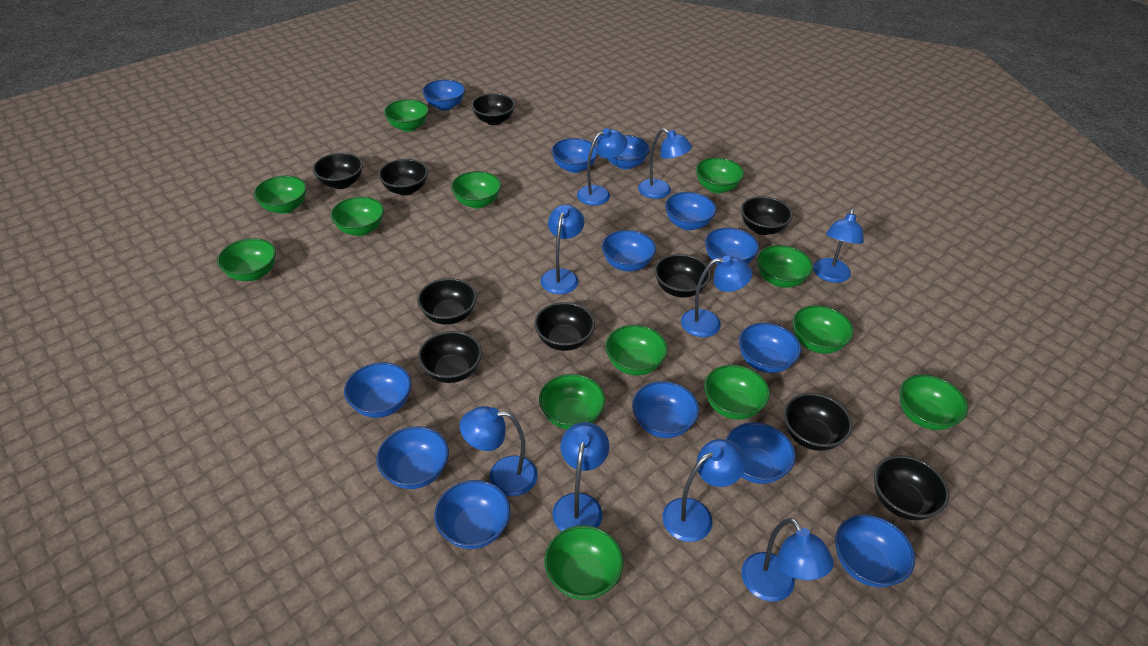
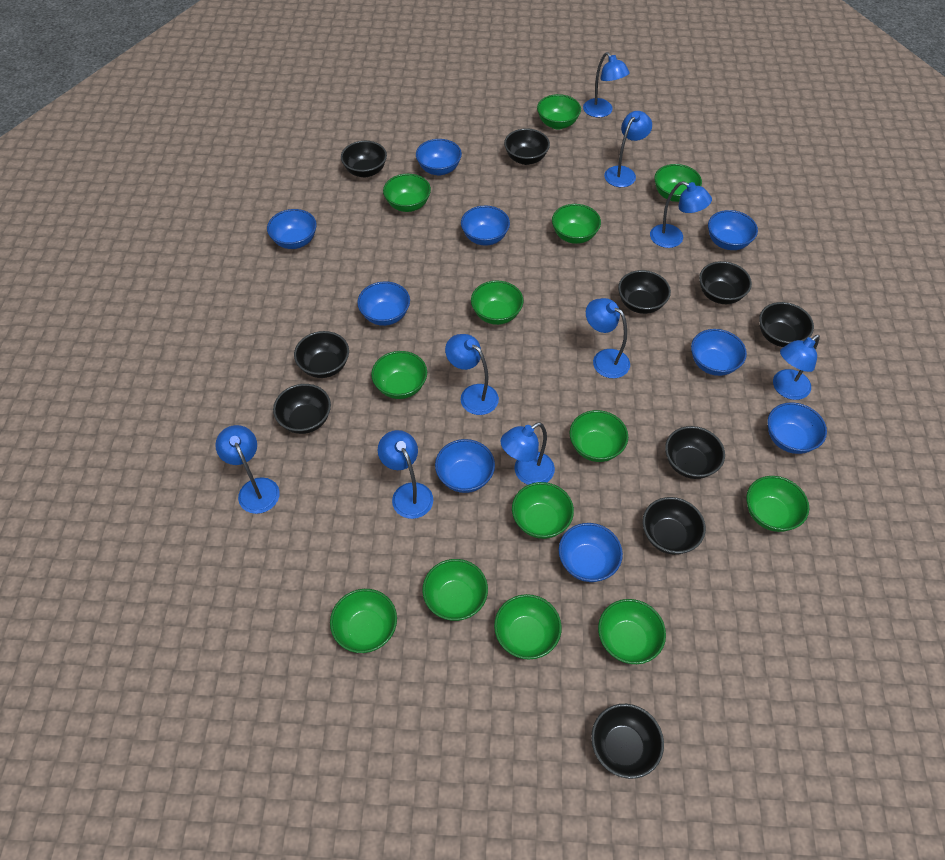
blue bowl: [344,362,411,418] [376,426,449,489] [422,79,465,111] [434,480,511,549] [551,138,598,173] [602,230,656,271] [608,135,650,169] [632,381,699,438] [665,192,716,230] [705,227,759,265] [726,422,796,484] [739,323,801,373] [835,515,915,587] = 13 -> [267,209,317,249] [357,281,410,326] [416,139,462,175] [435,439,495,493] [461,206,510,246] [559,523,623,582] [691,329,747,376] [708,210,758,250] [767,402,827,454] = 9

